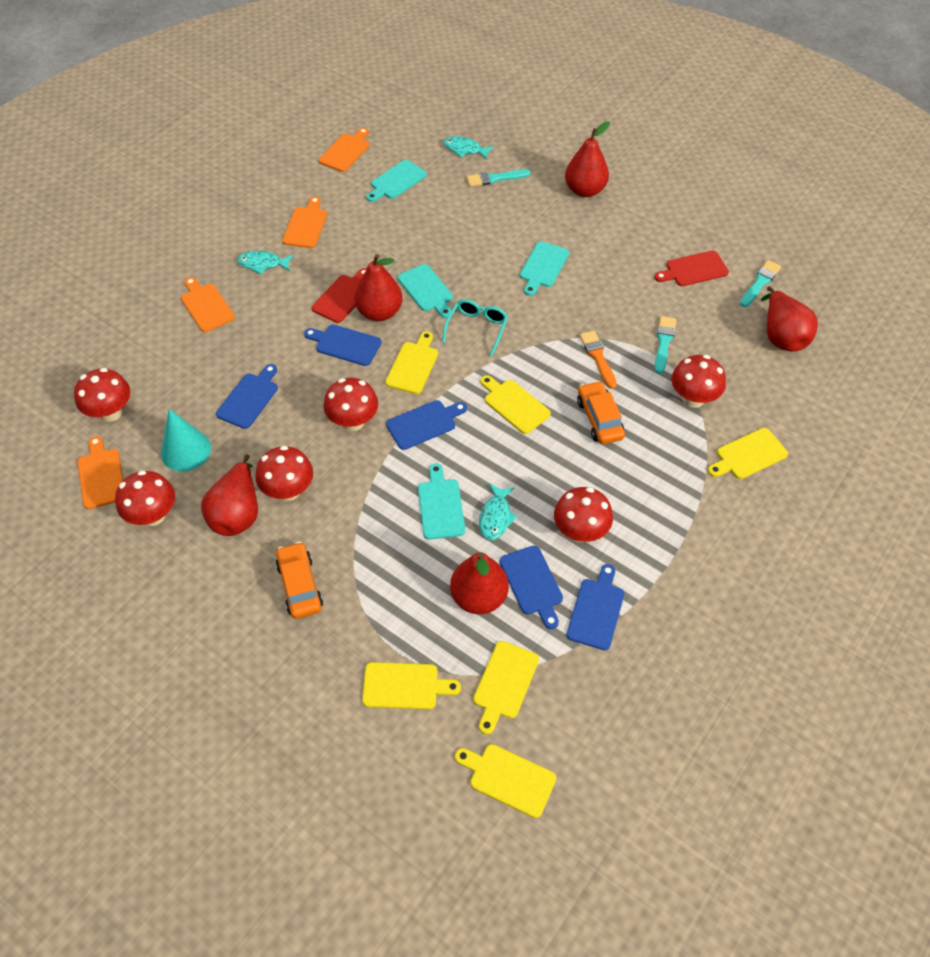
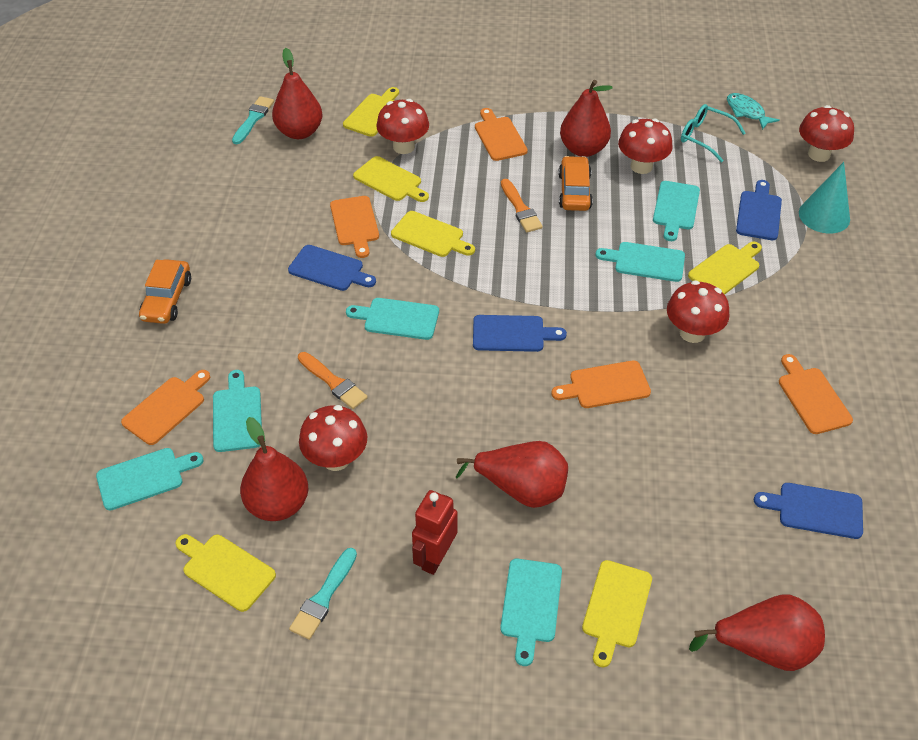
blue cutting board: [216,364,278,429] [304,325,382,366] [386,400,467,450] [500,546,563,629] [566,564,624,650] = 5 -> [288,245,376,291] [473,315,567,352] [736,180,782,240] [754,483,863,539] = 4
orange brush: [580,330,617,389] = 1 -> [298,352,368,409] [501,179,543,232] = 2
orange cutting board: [77,436,123,509] [181,277,235,332] [282,197,327,248] [319,128,369,172] = 4 -> [121,370,210,445] [330,196,379,258] [475,108,528,161] [551,360,651,408] [779,354,853,434] = 5
red cutting board: [312,268,366,323] [654,251,729,286] = 2 -> none = 0
red mushroom: [74,368,131,422] [115,470,175,526] [256,446,313,501] [324,378,378,431] [554,487,613,542] [671,355,726,408] = 6 -> [299,405,367,471] [376,99,429,154] [618,119,673,174] [667,280,729,343] [799,105,854,162] = 5
red robot: none = 0 -> [412,490,458,575] = 1
turquoise brush: [466,169,531,187] [655,316,676,374] [740,260,781,307] = 3 -> [232,96,274,144] [289,548,357,640] = 2
turquoise cutting board: [366,160,427,202] [398,264,453,318] [418,463,465,539] [520,242,569,296] = 4 -> [96,448,203,510] [213,370,262,452] [346,298,439,340] [500,559,562,666] [595,242,685,282] [653,181,700,241] = 6
turquoise fish: [237,251,294,274] [443,136,494,160] [479,483,517,540] = 3 -> [727,93,780,130] = 1

